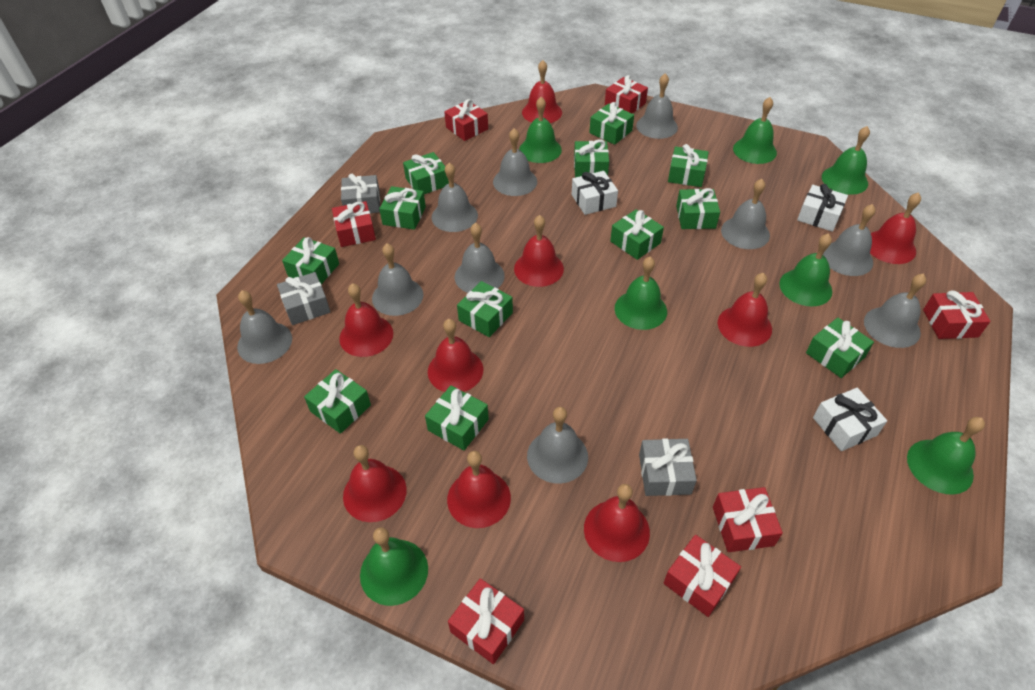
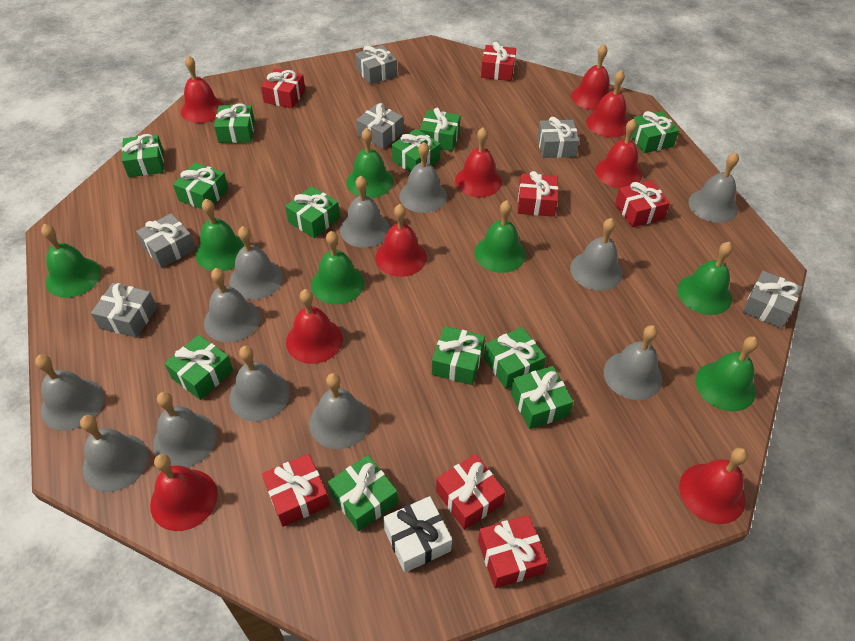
grey bell: [237,290,292,364] [372,244,423,316] [432,163,478,232] [455,223,505,293] [493,128,537,196] [527,407,588,484] [636,73,678,139] [721,179,770,249] [823,204,875,276] [864,274,926,348] = 10 -> [35,354,104,431] [80,415,149,492] [153,392,217,467] [204,268,260,343] [229,226,283,300] [229,346,290,422] [309,373,371,449] [340,176,390,248] [399,142,447,213] [570,218,623,291] [604,325,662,400] [689,152,739,223] = 12
grey gift: [277,272,330,325] [341,174,380,213] [639,438,697,496] = 3 -> [91,283,157,338] [136,213,196,268] [355,45,397,85] [356,103,403,149] [537,117,579,158] [742,271,802,329] = 6
white gift: [572,171,618,215] [797,184,848,232] [813,388,887,451] = 3 -> [383,496,452,573] = 1

